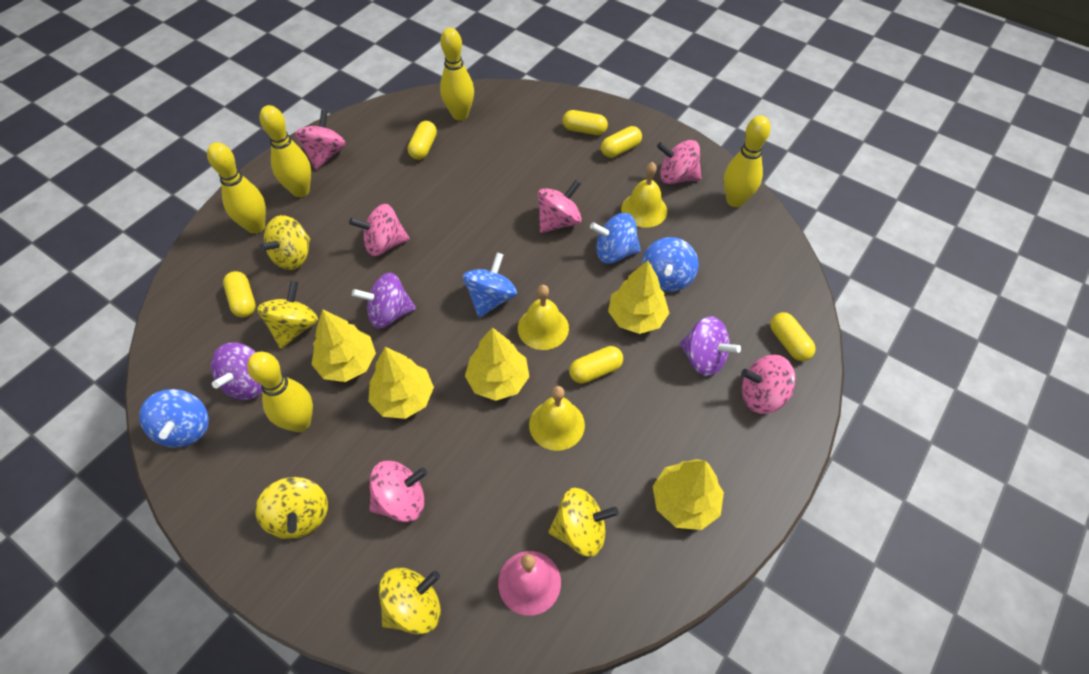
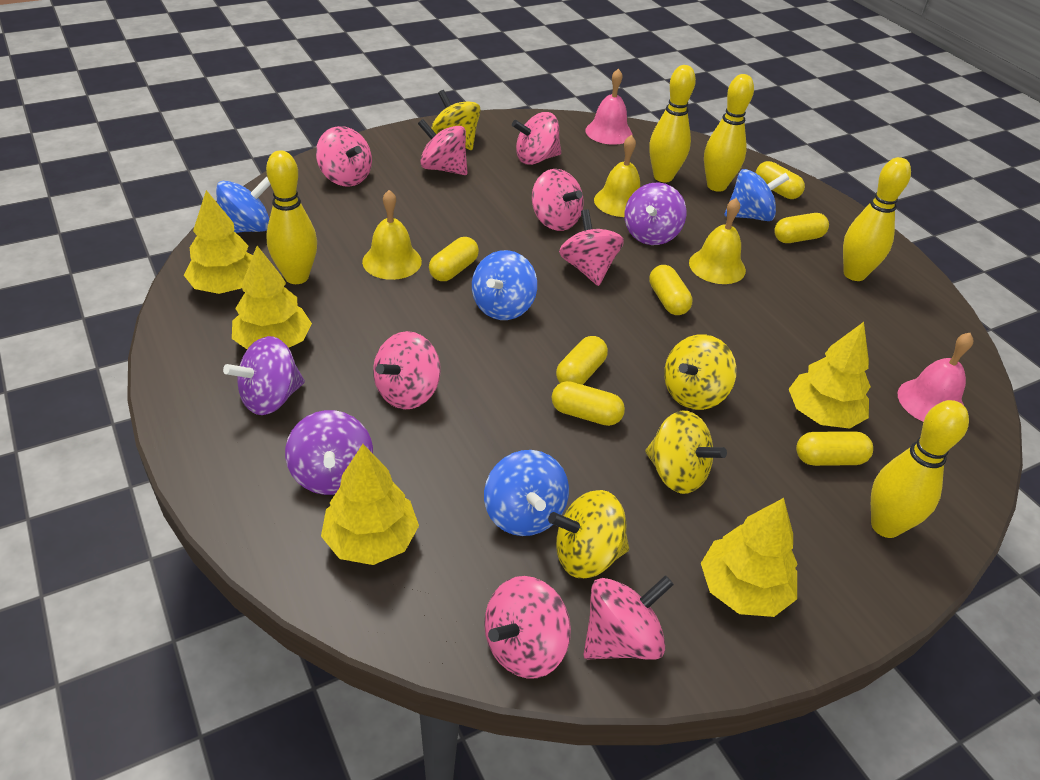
pink bell: [498,551,561,616] = 1 -> [585,68,632,145] [898,333,973,422] = 2
pink spinning top: [295,110,346,170] [349,204,409,256] [369,461,427,522] [538,180,582,233] [657,140,701,184] [741,355,795,414] = 6 -> [316,126,372,187] [373,331,441,410] [418,119,468,175] [484,576,571,679] [512,112,561,165] [532,169,584,231] [559,209,624,286] [583,575,674,660] = 8
yellow capsule: [223,271,256,318] [408,121,437,160] [563,110,608,135] [569,346,623,384] [601,126,642,158] [770,312,816,361] = 6 -> [429,237,479,281] [551,381,625,426] [556,336,608,385] [649,265,693,315] [756,161,805,199] [774,213,829,243] [796,431,873,466] = 7
yellow spinning top: [255,477,328,539] [257,280,318,349] [259,215,310,270] [379,567,441,635] [549,488,619,557] = 5 -> [431,90,481,150] [548,490,629,578] [645,411,727,494] [664,334,737,410] = 4

